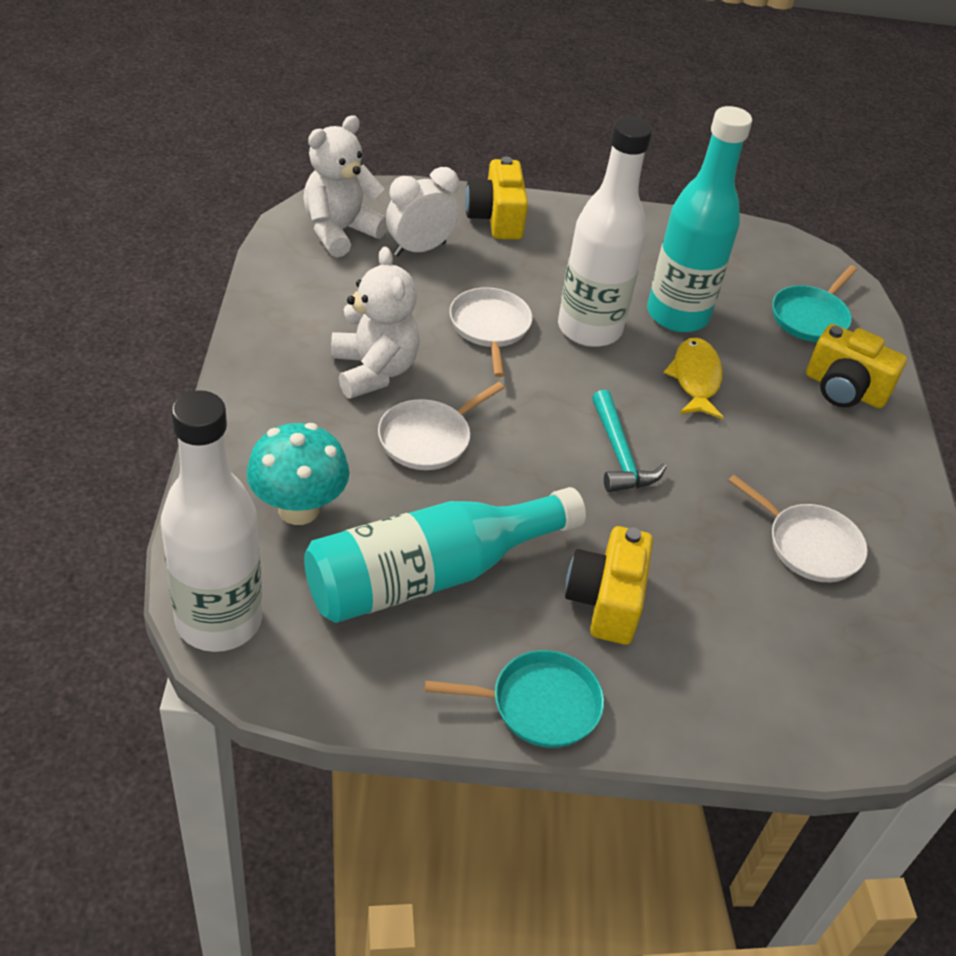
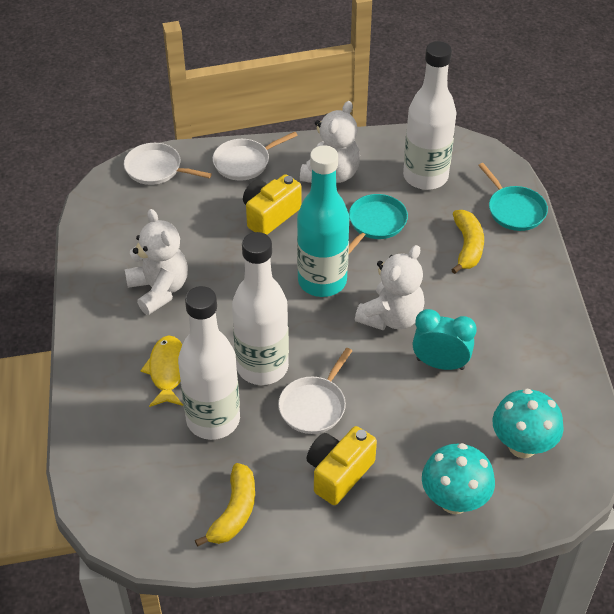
turquoise bottle: [304,487,586,623] [647,106,752,332] = 2 -> [297,145,349,297] = 1
turquoise clock: none = 0 -> [413,309,477,370] = 1
turquoise hammer: [592,390,666,492] = 1 -> none = 0
turquoise mushroom: [246,423,349,525] = 1 -> [422,443,495,514] [492,389,564,458] = 2
white bottle: [161,390,262,652] [558,116,652,347] = 2 -> [178,286,240,440] [232,232,289,385] [403,41,457,190] = 3
white clock: [386,167,459,256] = 1 -> none = 0
white teddy bear: [303,115,387,258] [331,247,420,399] = 2 -> [125,209,188,315] [300,101,360,183] [355,245,424,330] = 3
yellow banana: none = 0 -> [195,463,255,547] [451,210,484,274] = 2
yellow camera: [465,156,528,240] [565,526,653,645] [806,324,907,408] = 3 -> [243,174,302,235] [307,426,377,505] = 2

